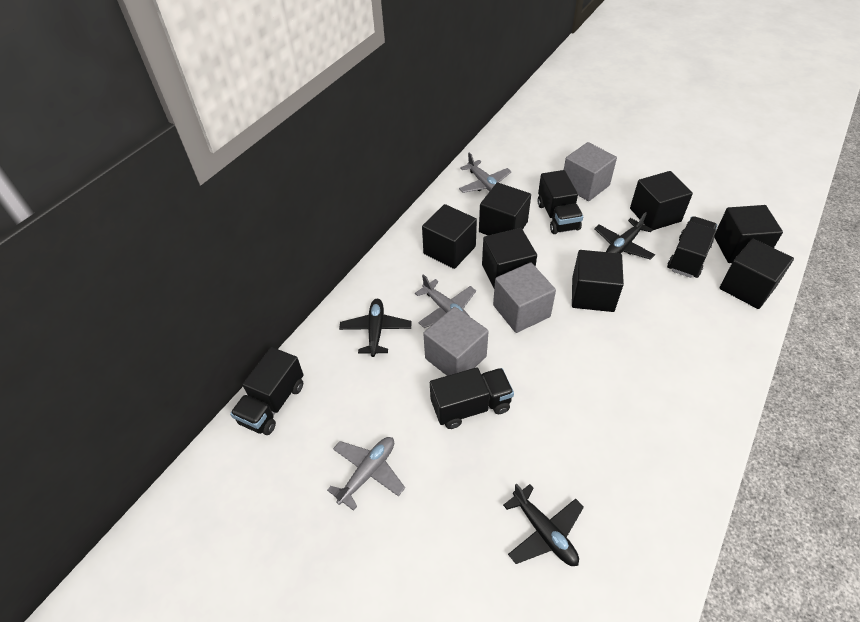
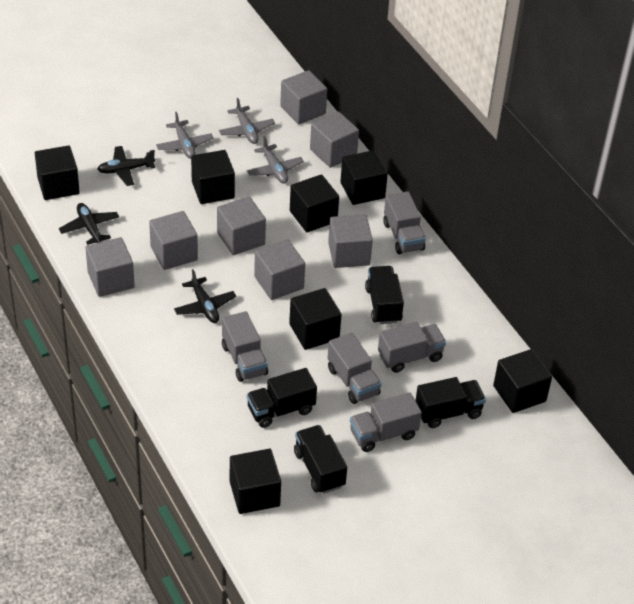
grey cube: [423,307,489,376] [493,262,556,333] [564,142,617,201] = 3 -> [85,237,135,297] [149,211,198,270] [217,196,266,255] [254,239,305,300] [280,70,327,124] [310,111,359,168] [328,214,373,268] = 7
grey truck: none = 0 -> [222,311,268,382] [328,333,381,404] [350,393,422,452] [378,322,446,373] [383,191,426,254] = 5

